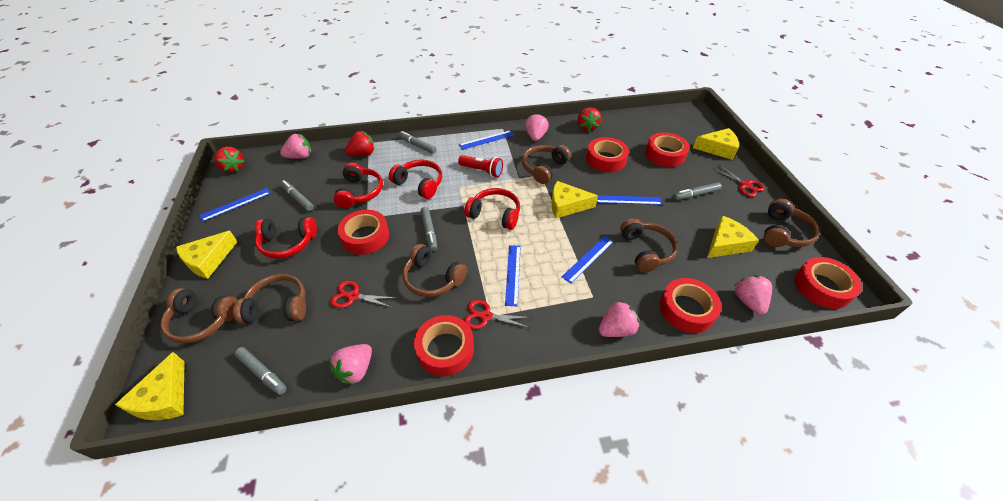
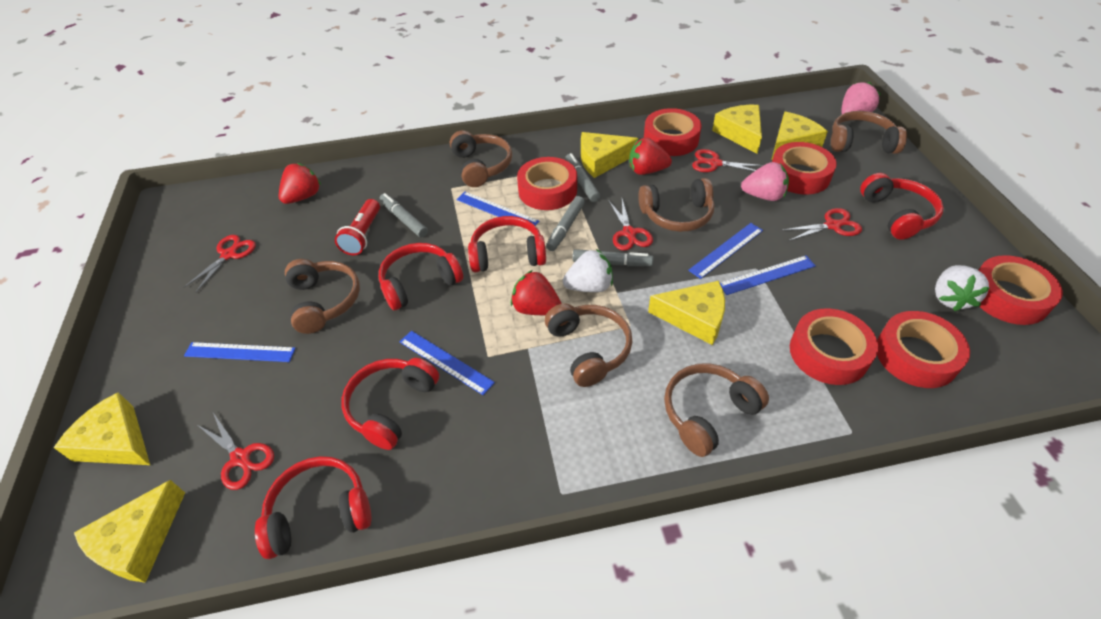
grey marker: [235,347,287,395] [280,180,314,211] [398,131,436,154] [421,207,437,251] [673,182,722,200] = 5 -> [380,193,428,238] [546,196,585,251] [565,153,600,202] [572,249,654,266] = 4
pink strawberry: [280,134,311,159] [329,344,372,385] [525,113,549,141] [599,301,640,337] [734,275,772,315] = 5 -> [741,162,789,201] [841,82,881,114] = 2
red headphones: [255,217,317,259] [333,163,383,208] [389,159,442,199] [464,188,520,230] = 4 -> [255,456,372,559] [341,358,439,450] [379,243,463,310] [468,216,546,272] [860,173,944,240] = 5
red scissors: [330,281,396,308] [464,300,532,329] [713,165,765,197] = 3 -> [183,235,256,293] [198,413,274,490] [608,199,653,251] [692,149,764,172] [783,208,862,241] = 5
white strawberry: none = 0 -> [563,249,613,292] [935,265,990,311] = 2
yellow cheese: [115,352,185,420] [176,231,237,279] [551,181,598,218] [693,128,739,160] [707,216,759,258] = 5 -> [53,392,150,465] [74,480,185,583] [581,132,638,178] [648,281,725,345] [712,105,762,154] [771,112,828,160] = 6

